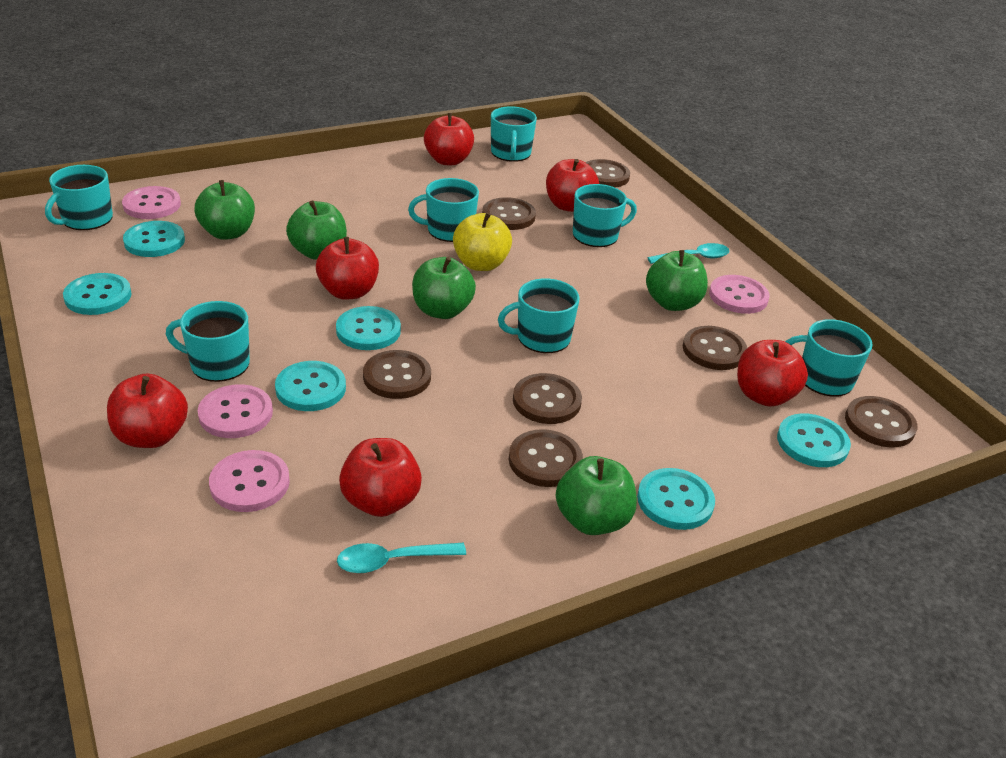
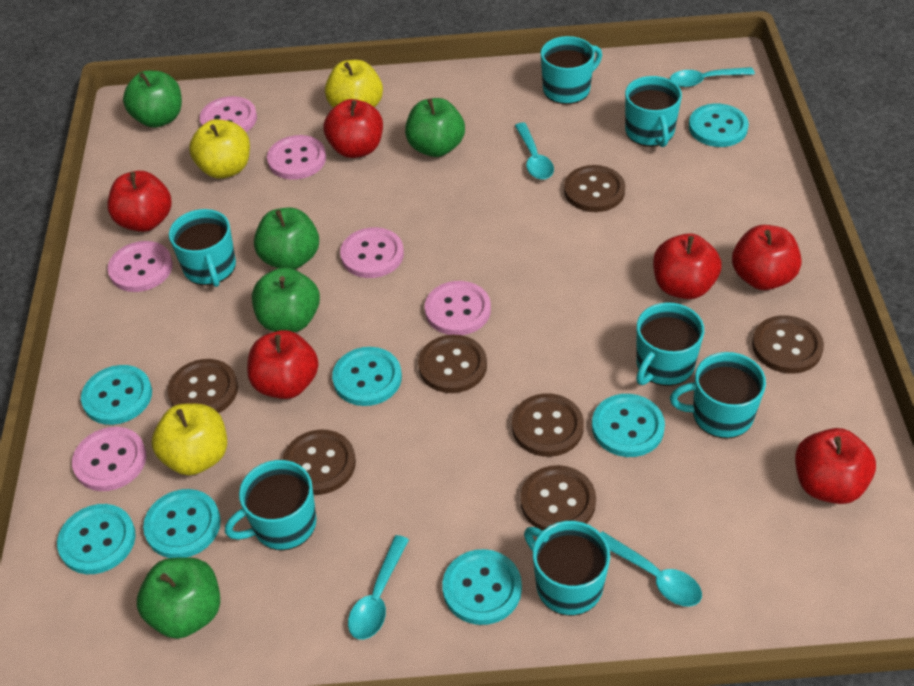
pink button: [122,186,181,219] [198,384,273,438] [209,450,290,512] [709,275,770,314] = 4 -> [72,427,147,491] [108,241,173,292] [199,96,257,132] [267,135,326,180] [340,227,404,278] [425,281,491,335] = 6
turquoise button: [63,273,132,315] [123,221,185,257] [275,361,346,411] [336,306,401,350] [637,468,715,530] [777,413,851,467] = 6 -> [57,504,136,574] [81,365,152,425] [143,489,221,558] [332,347,402,406] [442,549,522,625] [592,394,665,457] [689,104,749,147] = 7
turquoise spoon: [337,543,466,573] [647,243,730,264] = 2 -> [348,535,409,640] [515,123,554,180] [601,531,702,607] [670,67,755,87] = 4
yellow apple: [453,212,512,271] = 1 -> [152,404,227,475] [189,119,250,179] [325,60,383,108] = 3

